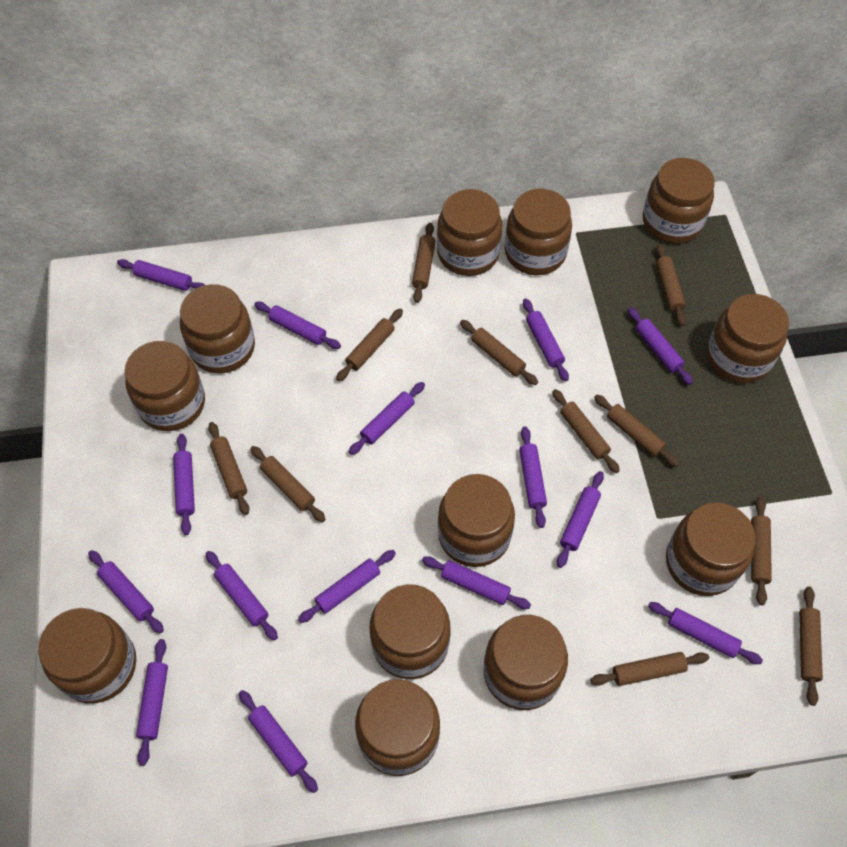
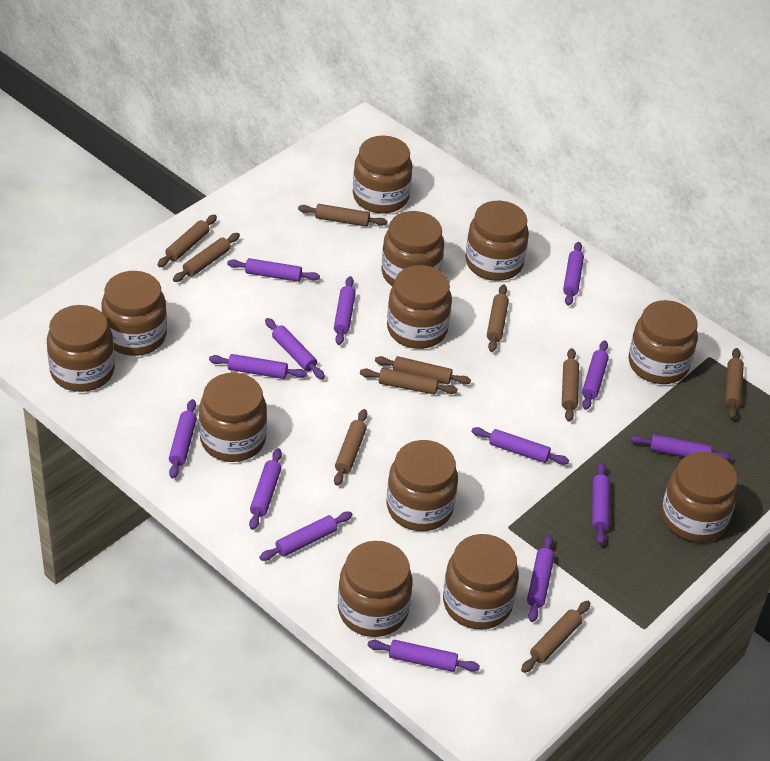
brown rolling pin: [208,422,249,515] [250,446,326,522] [336,309,403,381] [412,223,436,303] [460,320,538,385] [552,389,620,473] [590,652,709,686] [594,395,680,467] [656,244,686,326] [751,497,772,605] [799,587,823,706] = 11 -> [158,215,217,267] [173,233,240,282] [298,204,387,227] [334,409,367,486] [360,368,458,394] [375,356,471,385] [487,284,509,352] [521,601,590,673] [562,348,579,422] [725,348,744,420] = 10
purple rolling pin: [88,550,164,633] [117,259,205,291] [136,639,168,766] [173,434,195,535] [206,551,278,640] [239,690,318,793] [254,302,341,349] [298,550,396,623] [349,382,425,455] [422,556,531,609] [519,426,547,528] [523,298,569,382] [557,471,604,568] [628,307,693,385] [648,602,763,664] = 15 -> [169,399,197,479] [209,354,307,379] [227,258,320,282] [249,448,282,530] [259,512,352,561] [265,318,325,379] [334,276,356,345] [367,640,480,672] [471,427,569,465] [527,535,555,622] [563,242,584,306] [582,340,609,410] [592,462,610,545] [630,434,732,461] = 14

